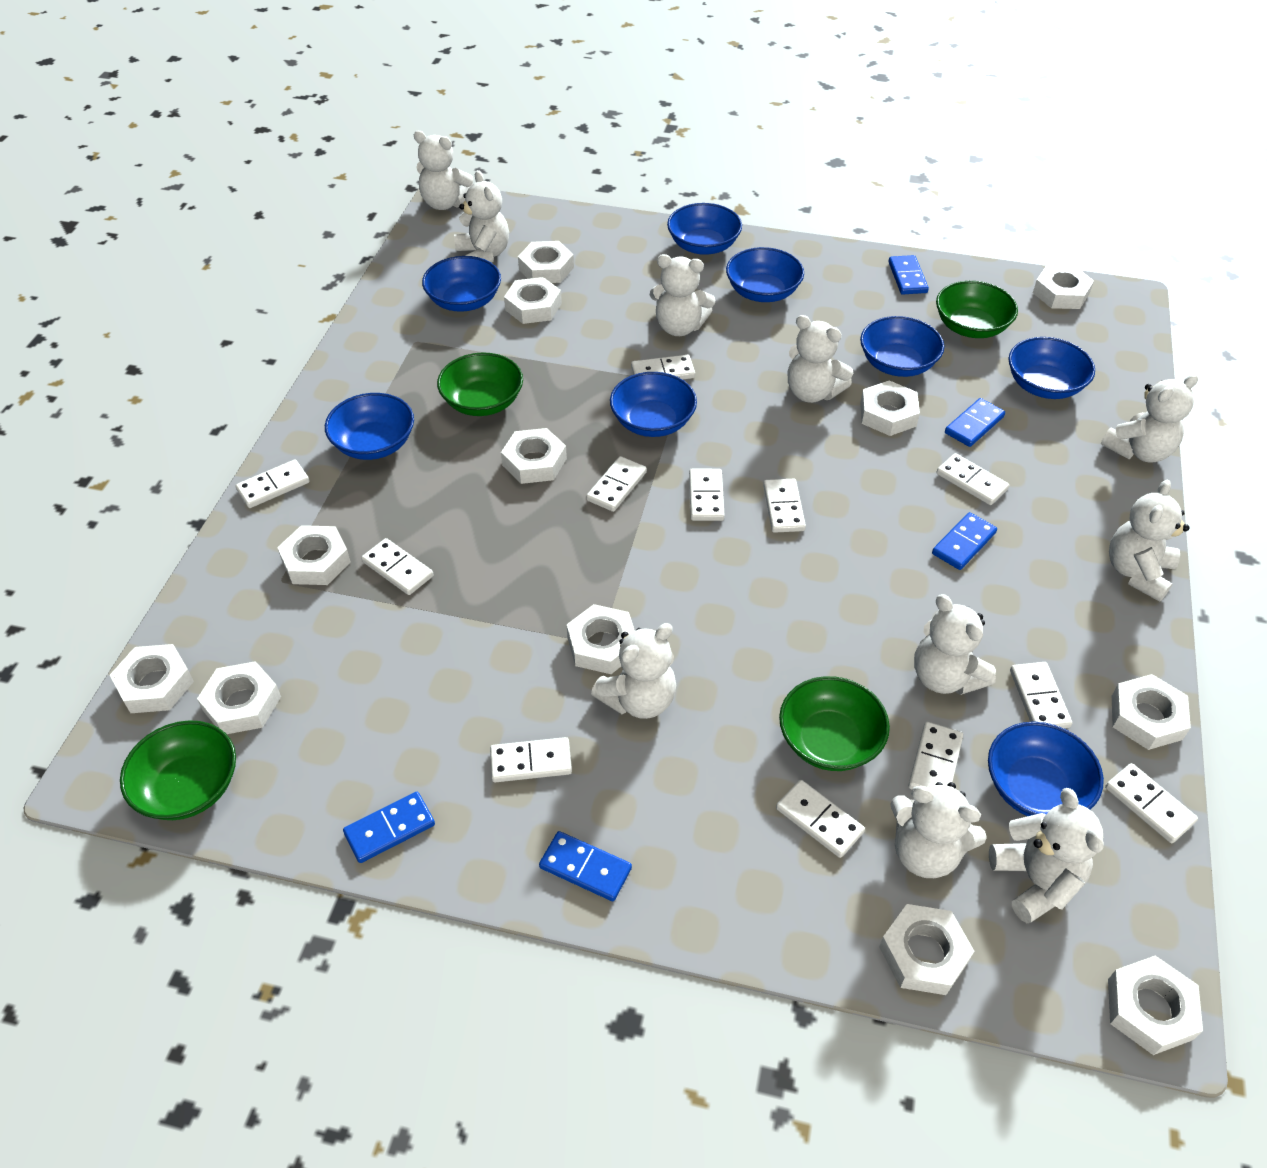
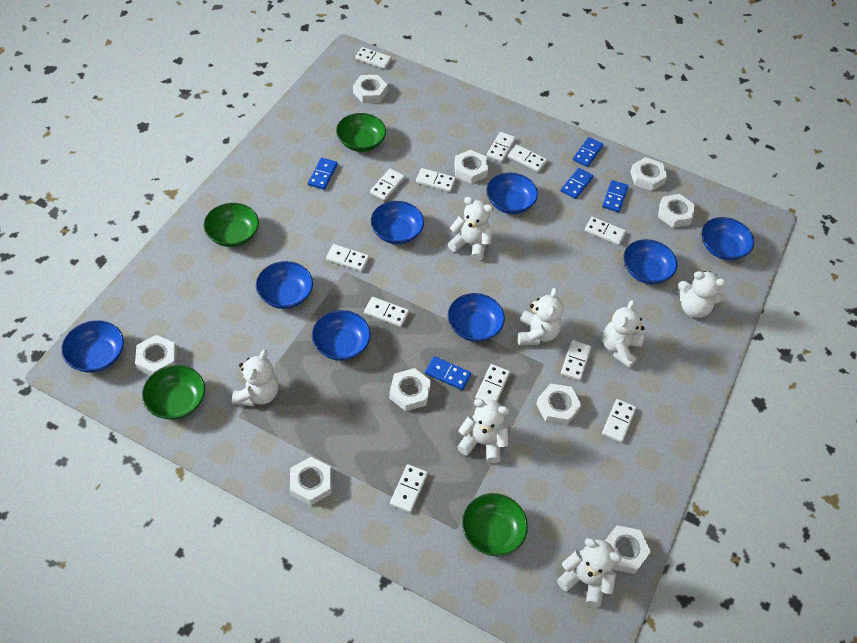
white nut: [110,644,194,713] [197,661,281,734] [277,525,351,585] [501,428,567,484] [504,277,562,324] [518,241,574,283] [567,604,635,674] [860,381,920,436] [879,904,974,995] [1033,265,1094,309] [1108,956,1203,1055] [1112,674,1191,750] = 12 -> [135,335,177,376] [290,457,332,505] [353,75,388,103] [389,368,431,411] [454,150,488,184] [536,383,581,426] [605,525,651,574] [630,157,668,191] [658,194,695,228] = 9
white teddy bear: [414,131,473,210] [454,170,509,263] [591,623,676,719] [650,254,716,336] [788,315,853,403] [890,782,987,878] [914,594,996,695] [989,788,1104,923] [1101,374,1198,463] [1109,480,1189,602] = 10 -> [232,349,279,406] [448,197,493,261] [457,399,509,463] [518,288,564,345] [557,538,622,607] [602,300,645,368] [678,271,726,318] = 7

